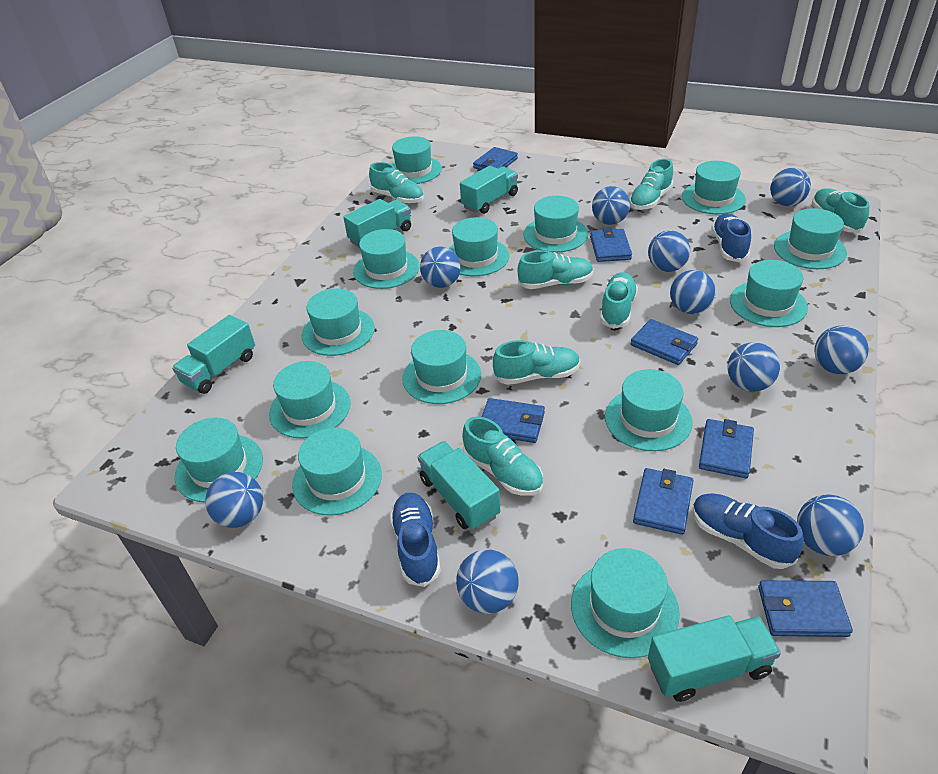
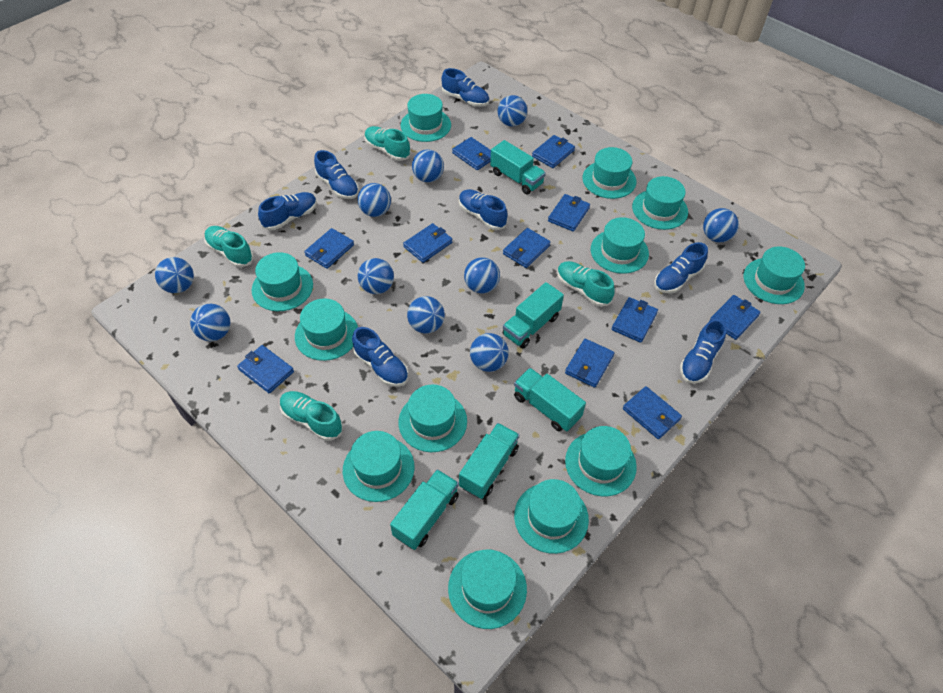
blue shoe: [390,493,441,587] [692,493,804,569] [711,213,751,262] = 3 -> [258,192,317,231] [314,150,359,199] [352,327,409,387] [441,68,489,107] [459,189,508,230] [654,242,708,294] [680,319,726,384] = 7
blue wallet: [473,147,518,170] [482,398,545,443] [590,227,632,262] [631,319,698,365] [633,468,694,535] [699,419,754,478] [758,580,853,637] = 7 -> [237,345,294,393] [304,228,354,269] [403,223,452,263] [452,137,491,170] [503,228,551,268] [532,135,575,168] [548,194,590,232] [565,339,614,388] [612,297,658,343] [623,386,682,439] [709,295,761,340] = 11
turquoise hat: [174,417,263,503] [269,361,351,439] [292,428,382,516] [302,288,375,356] [353,229,420,289] [392,136,442,184] [402,330,481,404] [448,217,509,276] [524,196,588,253] [571,548,680,658] [605,369,693,451] [682,161,746,214] [730,260,808,327] [774,208,847,269] = 14 -> [252,252,313,311] [295,299,358,361] [343,431,414,502] [398,385,467,452] [401,94,451,142] [448,550,527,629] [514,479,589,554] [565,426,637,496] [582,147,636,199] [591,217,649,274] [632,176,688,230] [744,247,805,304] = 12
turquoise shoe: [369,162,424,204] [462,417,543,496] [493,340,580,385] [518,250,594,289] [600,272,638,329] [629,159,673,210] [812,188,869,233] = 7 -> [204,226,254,268] [280,391,343,441] [364,126,411,161] [557,261,615,307] = 4

